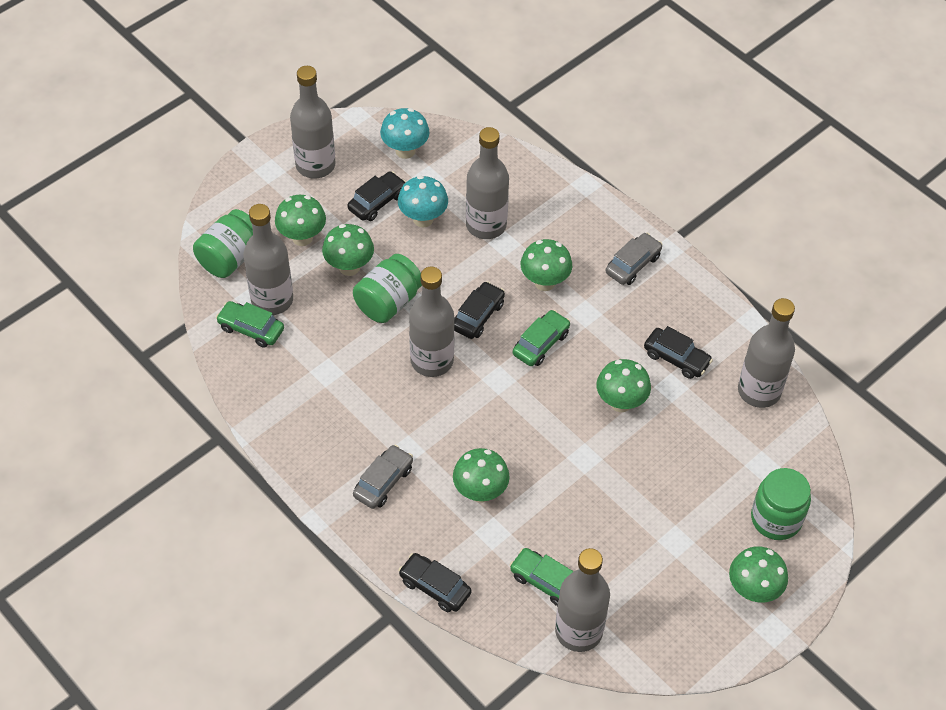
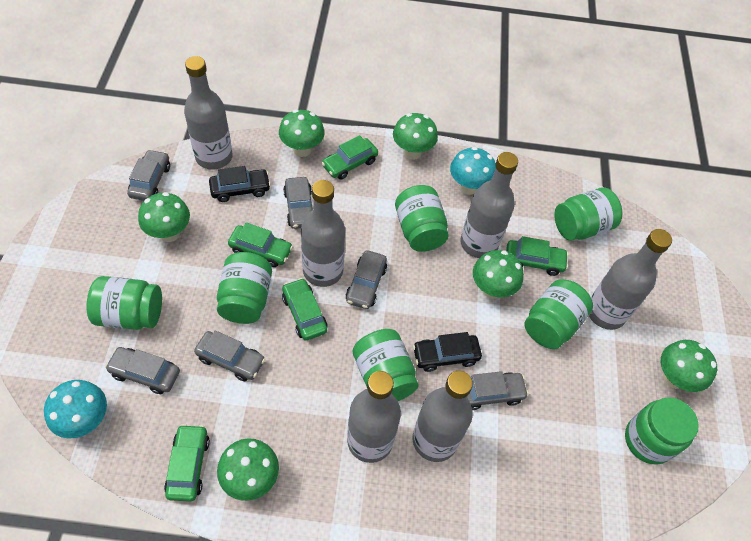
black car: [347,171,406,221] [398,553,472,612] [454,281,505,339] [644,326,713,379] = 4 -> [209,166,271,202] [413,332,482,372] = 2
green car: [216,301,284,348] [510,548,573,606] [513,310,570,366] = 3 -> [164,424,210,501] [228,222,293,267] [282,278,328,341] [322,135,378,180] [506,236,569,276] = 5
green jar: [193,209,253,278] [353,254,422,323] [751,468,811,540] = 3 -> [86,276,162,330] [217,252,272,324] [353,329,419,401] [395,185,449,252] [525,279,593,349] [554,188,622,241] [625,397,699,464] = 7
grey car: [353,445,413,509] [606,233,663,285] = 2 -> [105,347,180,394] [127,149,170,201] [194,330,265,381] [283,177,313,229] [346,250,387,309] [467,371,529,410] = 6

